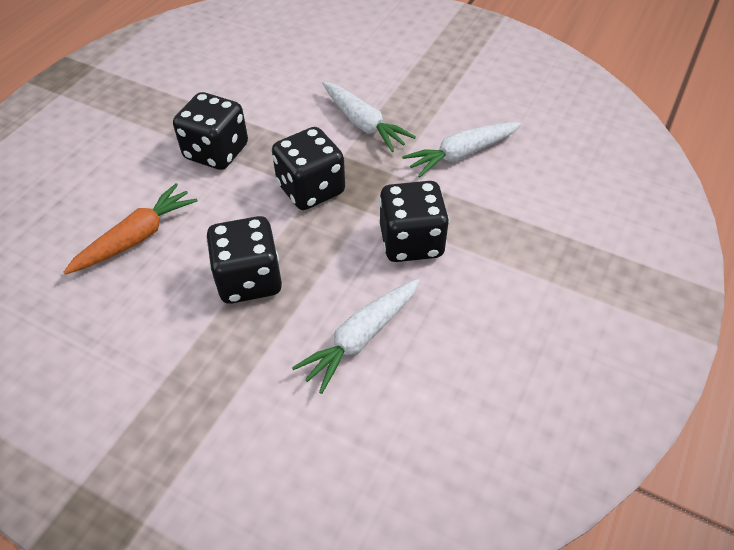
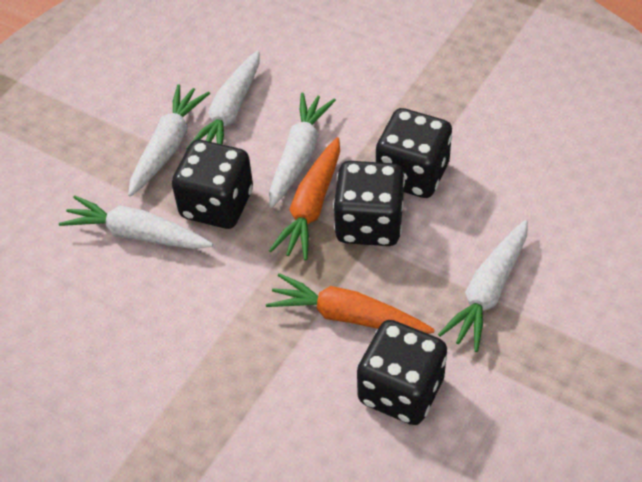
orange carrot: [63,183,198,275] = 1 -> [266,273,435,334] [269,137,340,260] = 2
white carrot: [292,279,420,394] [322,82,416,152] [402,122,521,178] = 3 -> [59,195,213,249] [128,84,210,197] [186,50,260,149] [269,92,336,208] [438,220,528,352] = 5

